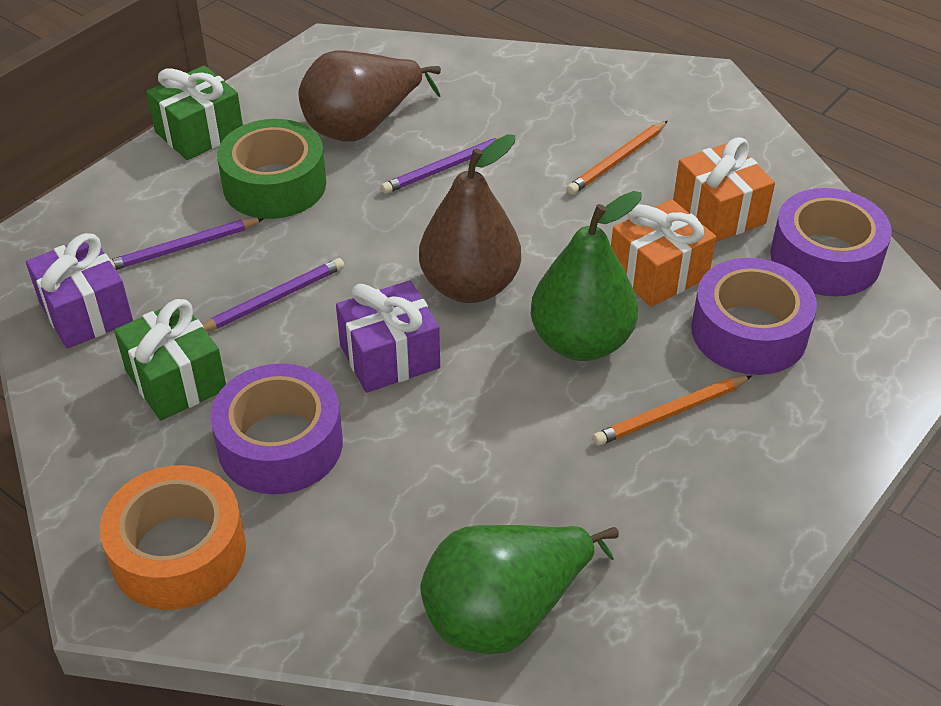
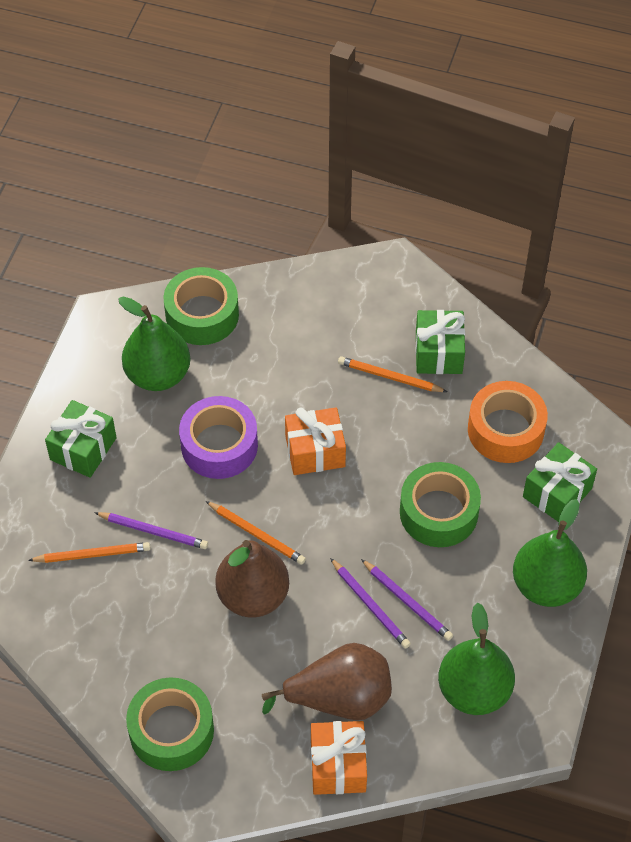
green gift: [114,299,226,421] [146,66,243,160] = 2 -> [45,400,117,478] [415,310,465,374] [523,442,597,522] = 3
green pear: [420,525,619,654] [530,191,642,361] = 2 -> [118,297,190,391] [438,603,515,715] [513,499,587,607] = 3
green tape: [217,119,326,219] = 1 -> [126,678,214,771] [164,267,239,345] [400,462,481,547] = 3
orange pencil: [567,121,668,195] [593,376,752,446] = 2 -> [28,542,151,563] [206,501,306,565] [338,356,447,392] = 3
purple gift: [26,233,133,349] [336,280,440,393] = 2 -> none = 0
purple tape: [210,363,343,494] [692,258,817,375] [770,188,892,296] = 3 -> [179,396,258,479] = 1

